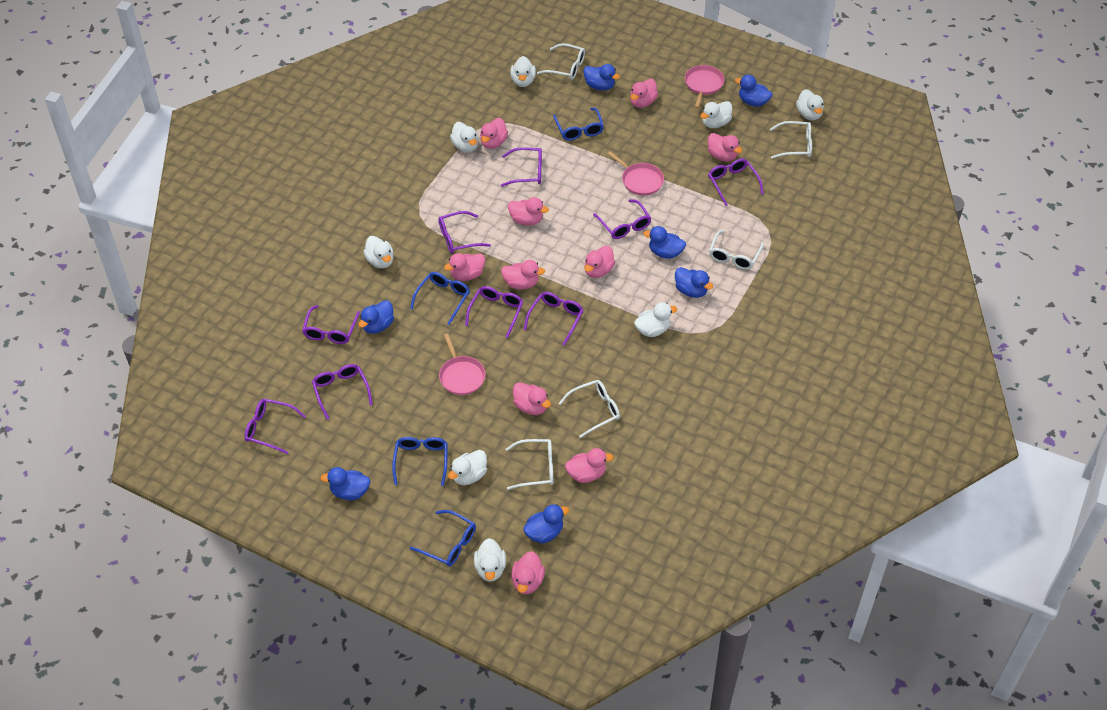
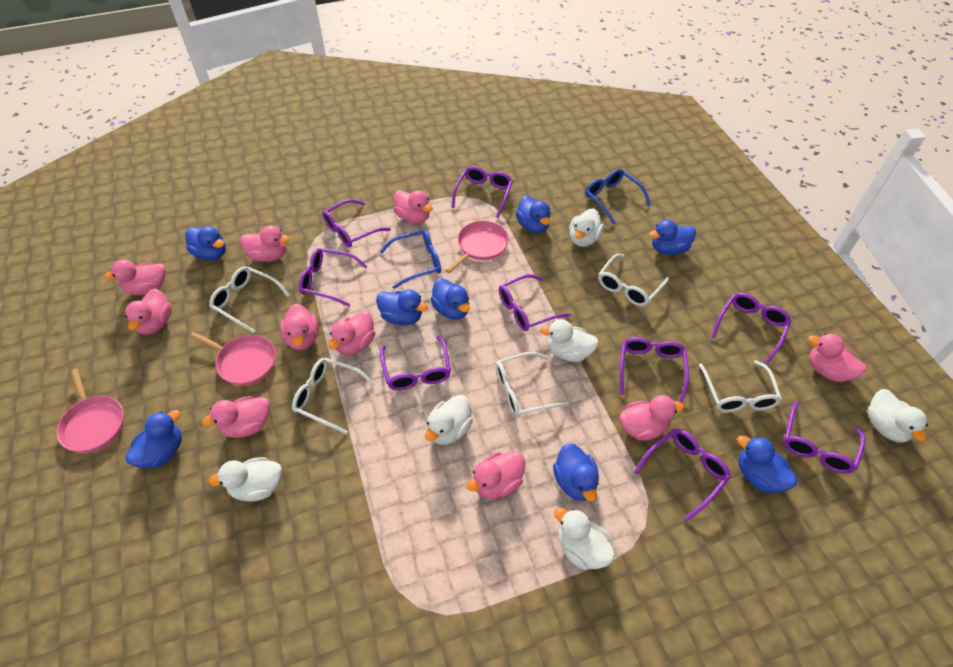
blue duck: [320,467,371,500] [358,300,394,334] [523,504,569,544] [583,64,620,91] [643,226,686,259] [675,267,713,298] [735,75,772,107] = 7 -> [125,410,182,468] [185,226,226,261] [376,290,428,326] [430,278,470,320] [516,196,551,233] [553,443,599,502] [649,220,696,255] [737,436,797,493] = 8
blue glasses: [392,437,447,486] [410,272,470,325] [410,510,476,566] [553,108,604,141] = 4 -> [380,230,441,289] [585,169,651,225] = 2
white duck: [363,236,394,268] [448,450,487,485] [450,122,478,152] [474,538,506,582] [510,56,536,87] [634,302,677,337] [700,101,732,128] [796,89,824,120] = 8 -> [208,457,282,502] [425,395,473,445] [540,319,599,362] [554,507,615,570] [569,208,604,247] [867,389,928,443] = 6

